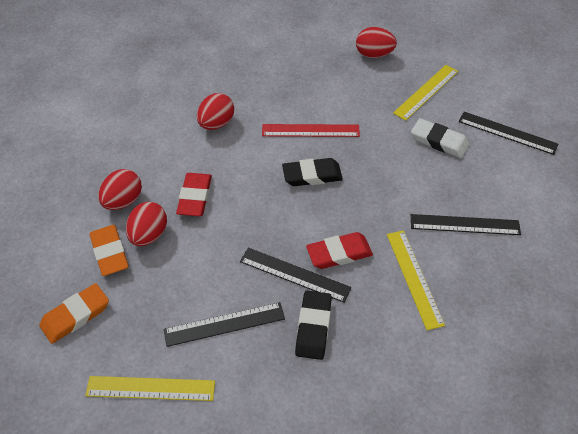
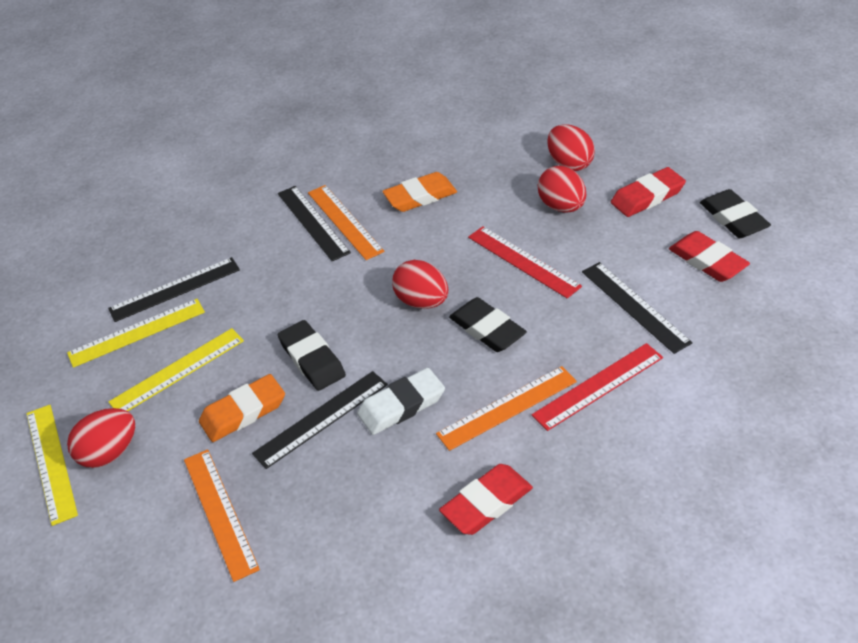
black eraser: [282,158,343,186] [295,291,332,360] = 2 -> [278,320,346,391] [449,297,527,352] [700,189,771,238] = 3
orange ruler: none = 0 -> [184,449,260,582] [308,185,384,260] [436,366,577,451] = 3
red eraser: [176,173,212,216] [306,232,373,269] = 2 -> [439,464,533,535] [611,167,686,217] [669,231,750,282] = 3
red ruler: [262,124,360,137] = 1 -> [468,226,582,299] [532,343,663,431] = 2

